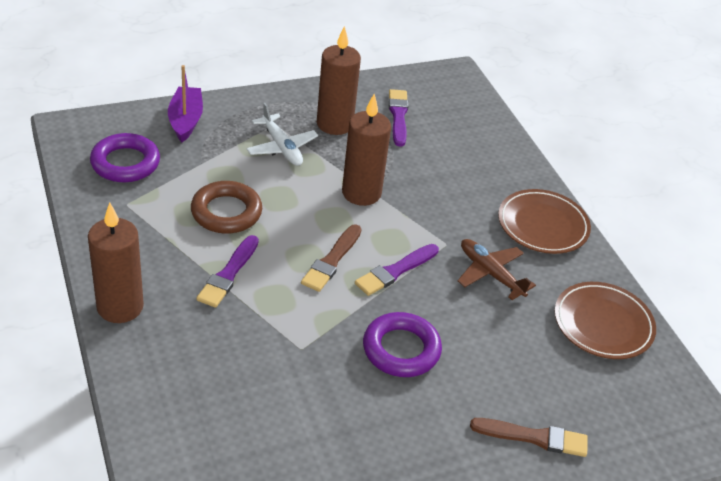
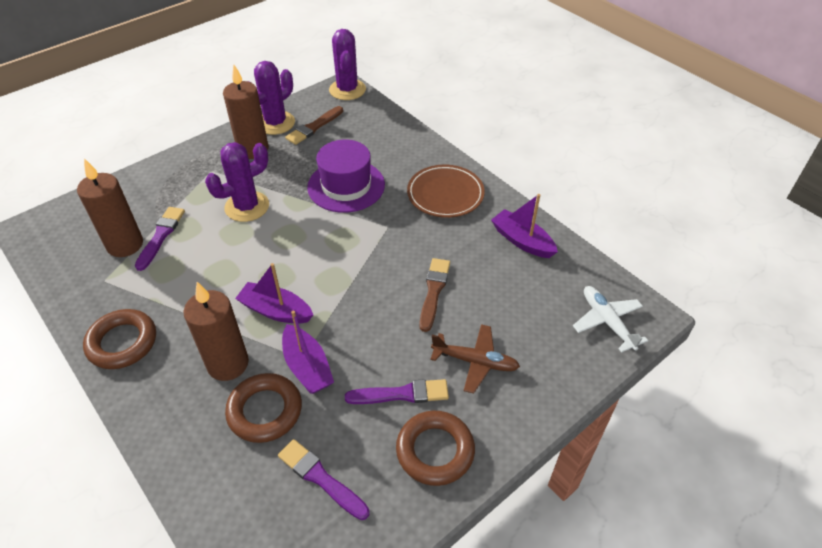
brown plate: [498,189,591,254] [554,282,656,359] = 2 -> [407,165,485,218] = 1
brown ring: [191,181,262,234] = 1 -> [83,309,156,369] [225,373,302,443] [396,411,475,486] = 3
purple boat: [168,65,203,142] = 1 -> [235,263,313,324] [282,311,334,394] [491,194,558,258] = 3
purple cactus: none = 0 -> [205,142,269,222] [248,61,295,135] [329,29,366,100] = 3
purple hat: none = 0 -> [307,140,385,213] = 1
purple ring: [90,133,160,182] [363,312,442,377] = 2 -> none = 0

